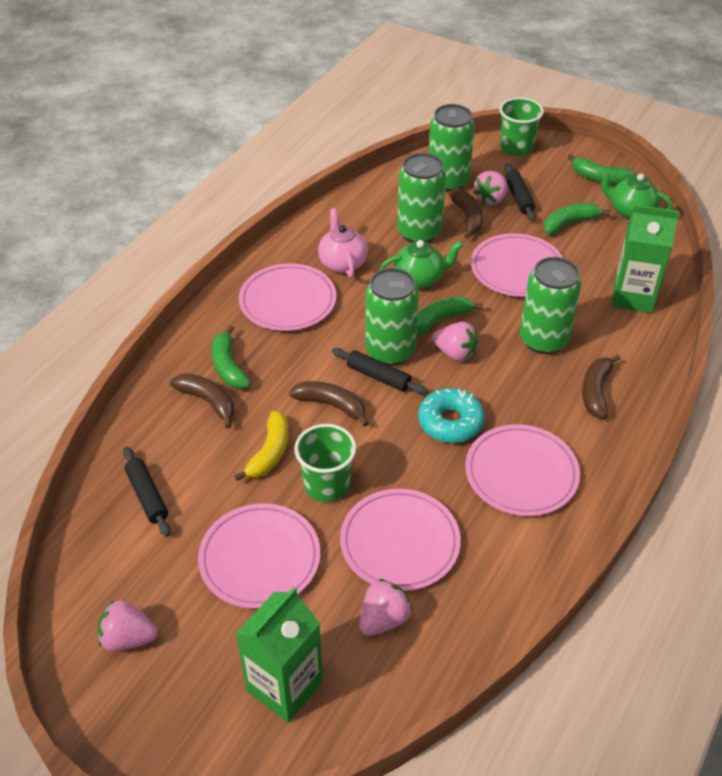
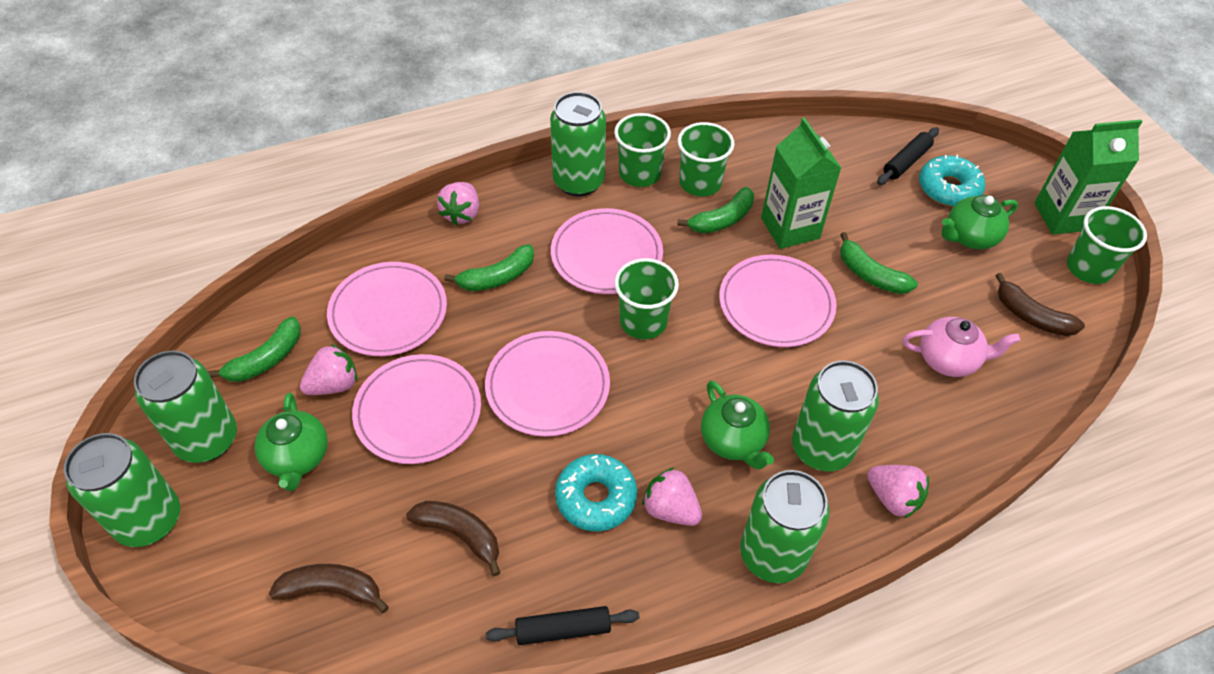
black rolling pin: [123,447,170,537] [332,348,427,395] [505,163,536,221] = 3 -> [486,606,640,645] [877,127,939,185] = 2
brown banana: [170,373,234,429] [289,381,369,427] [448,188,483,239] [582,354,621,419] = 4 -> [269,564,389,613] [406,501,501,576] [995,273,1085,336] = 3
green can: [365,268,419,366] [397,153,446,243] [429,104,475,192] [520,257,581,354] = 4 -> [64,433,180,547] [134,351,237,463] [550,92,606,197] [740,470,830,583] [792,361,879,471] = 5
green cup: [294,424,356,502] [499,97,544,156] = 2 -> [614,113,671,187] [614,258,679,339] [678,122,734,197] [1067,206,1147,284] = 4
green teapot: [380,240,463,288] [599,169,673,220] = 2 -> [254,392,328,491] [701,380,774,470] [942,195,1018,249] = 3
turquoise donut: [418,388,485,443] = 1 -> [555,454,637,532] [919,155,985,207] = 2
yellow banana: [234,411,288,481] = 1 -> none = 0

